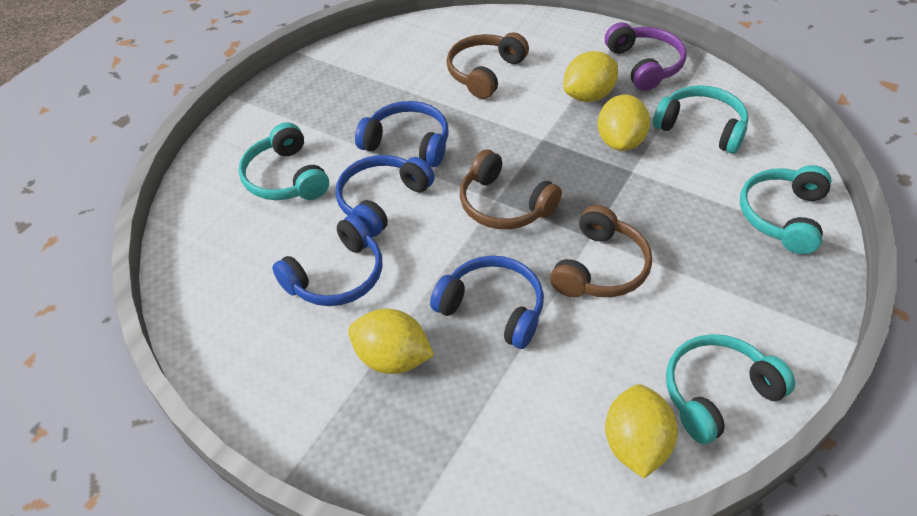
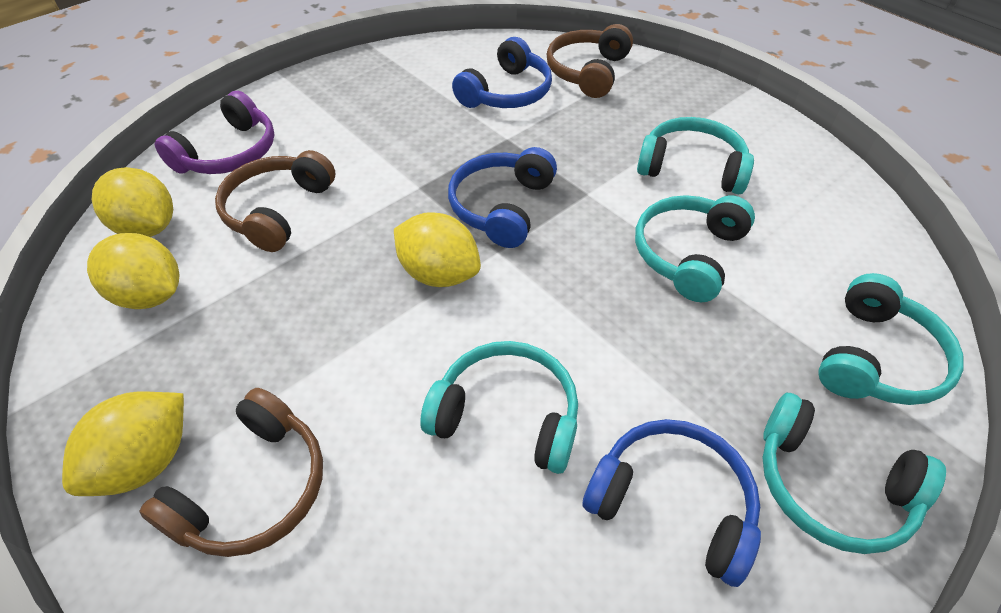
blue headphones: [272,215,382,306] [335,155,435,237] [355,101,449,167] [430,256,544,349] = 4 -> [448,147,557,248] [452,37,552,108] [582,419,761,587] = 3
turquoise headphones: [239,122,329,200] [653,85,749,154] [666,334,795,444] [740,165,832,254] = 4 -> [420,341,578,474] [635,195,755,302] [637,117,754,194] [762,393,946,554] [818,273,964,405] = 5

